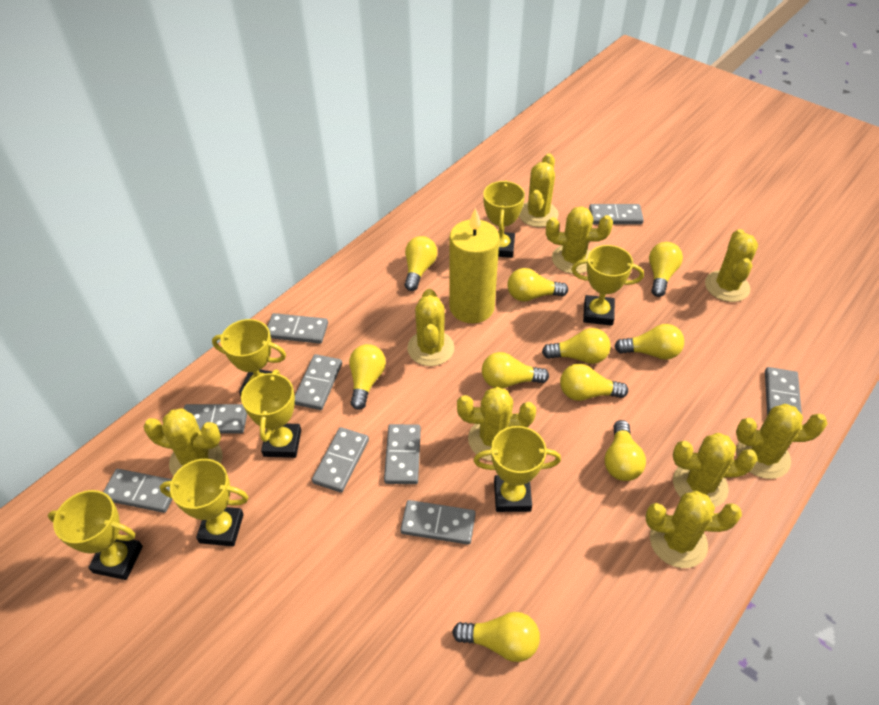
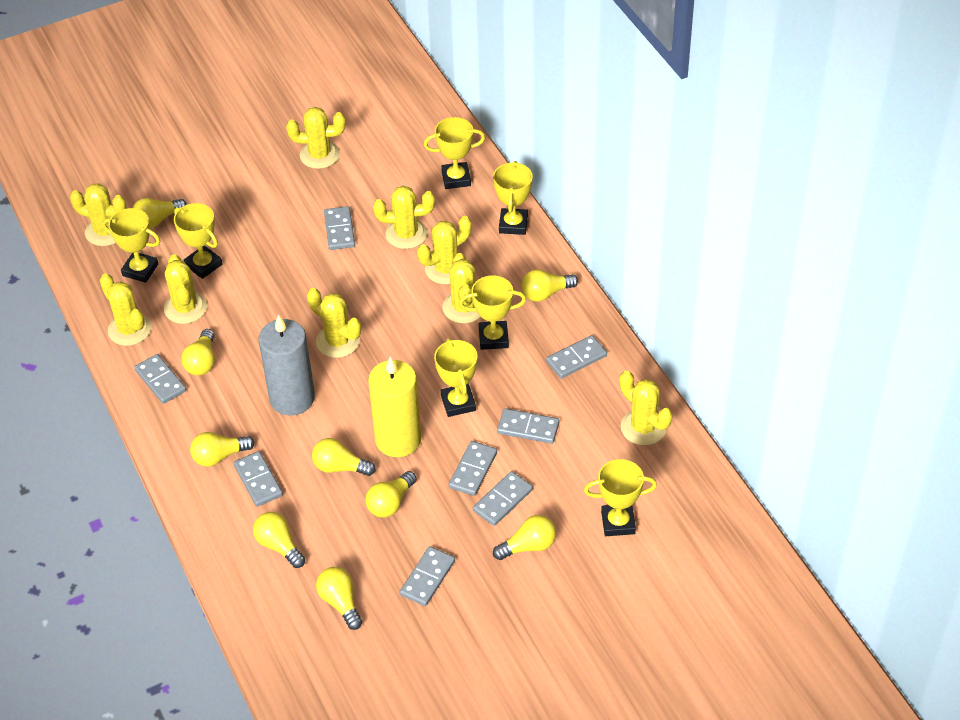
grey candle: none = 0 -> [259,315,315,415] = 1
grey domino: [103,469,172,513] [184,404,247,434] [267,313,328,344] [294,354,342,410] [312,427,369,493] [384,424,421,484] [400,500,476,545] [589,204,644,224] [765,367,802,415] = 9 -> [134,354,186,404] [234,451,283,506] [324,206,355,250] [400,546,455,606] [449,441,497,496] [473,471,533,526] [497,408,559,444] [546,335,607,379] = 8
yellow light bulb: [349,344,386,410] [405,236,437,291] [452,612,540,662] [482,352,549,389] [507,268,568,302] [542,328,611,364] [560,363,628,401] [604,420,646,481] [614,324,684,360] [649,242,683,297] = 10 -> [132,198,187,229] [181,329,215,375] [190,432,255,467] [253,512,305,568] [312,438,376,476] [316,567,362,630] [365,471,417,518] [493,515,556,560] [521,269,578,302] = 9

